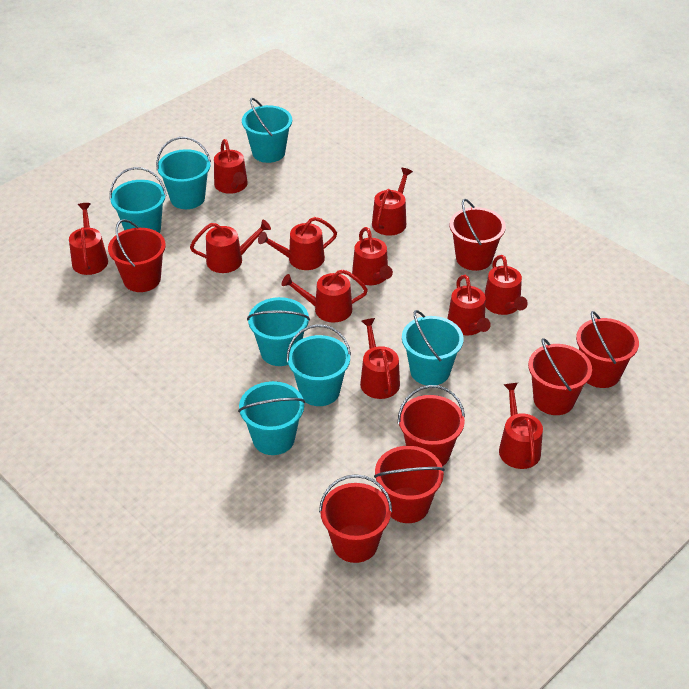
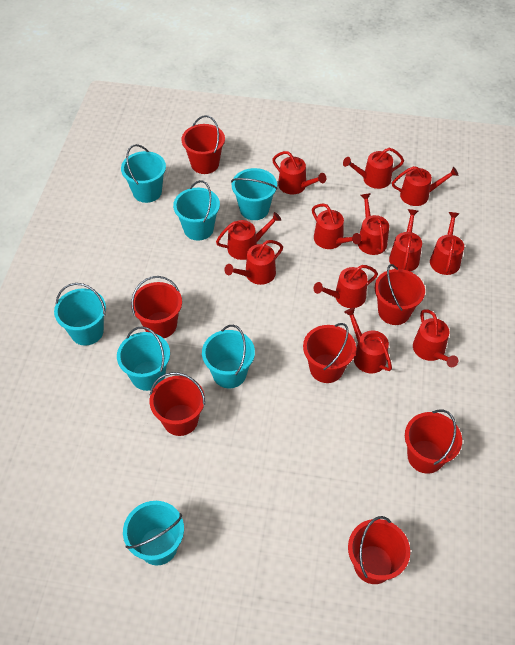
red watering can: [69,203,108,275] [190,219,271,273] [214,139,248,194] [258,217,337,270] [282,269,368,323] [352,227,393,285] [360,318,400,399] [372,168,413,236] [447,275,491,336] [485,255,528,315] [499,383,543,469] = 11 -> [216,212,281,260] [224,240,283,285] [272,151,326,195] [312,203,361,249] [314,265,378,308] [343,148,404,189] [344,307,392,373] [358,193,389,255] [389,209,422,271] [392,166,459,206] [413,309,458,367] [430,212,464,275] = 12

